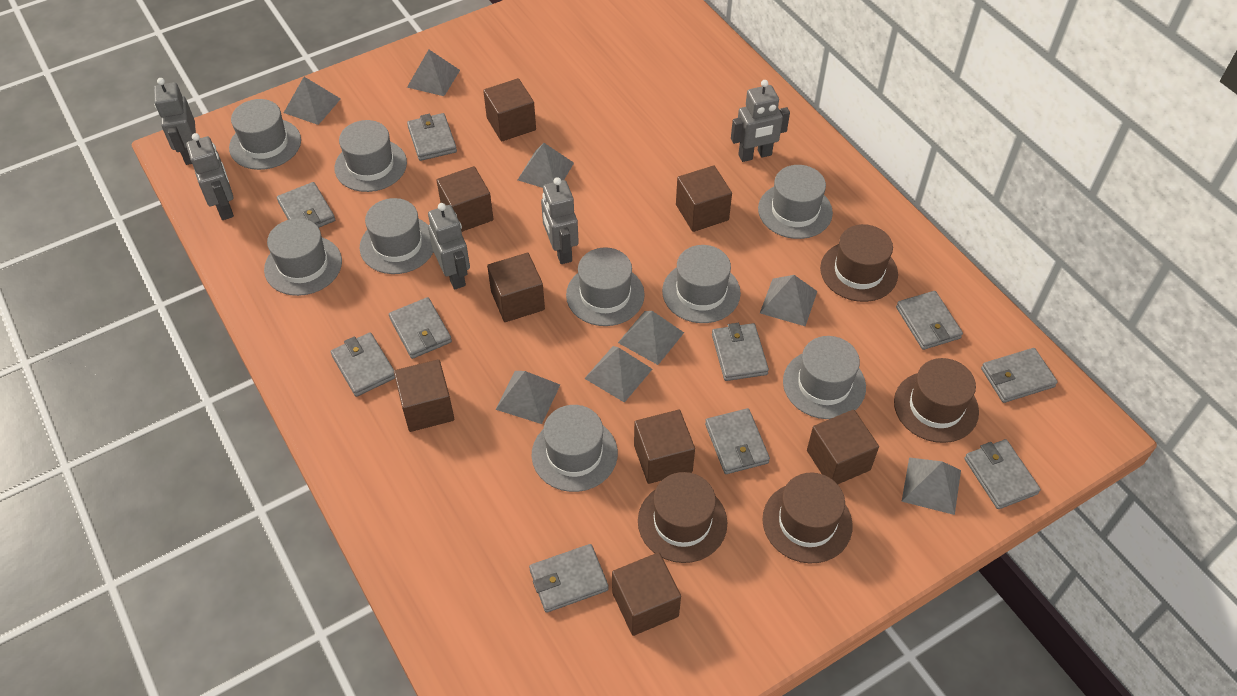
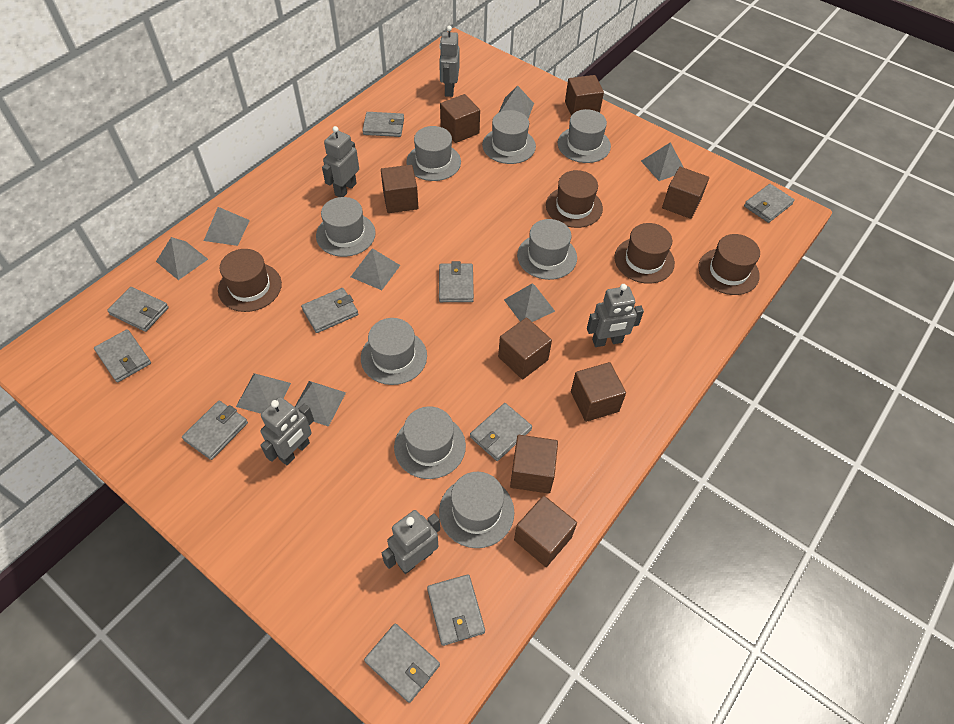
grey hat: [229,99,301,170] [264,218,342,296] [334,120,407,192] [360,198,433,274] [532,405,618,492] [566,247,645,326] [662,245,741,323] [758,165,833,239] [783,336,866,419] = 9 -> [316,197,376,257] [361,318,427,385] [394,406,466,479] [406,126,461,181] [439,472,514,548] [482,110,536,164] [517,219,577,280] [558,109,611,163] = 8

